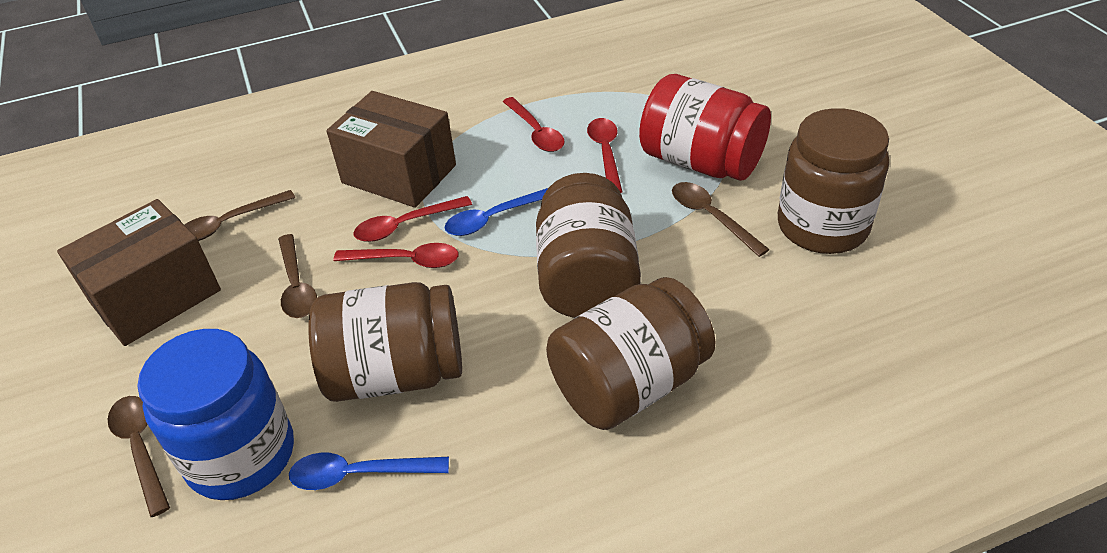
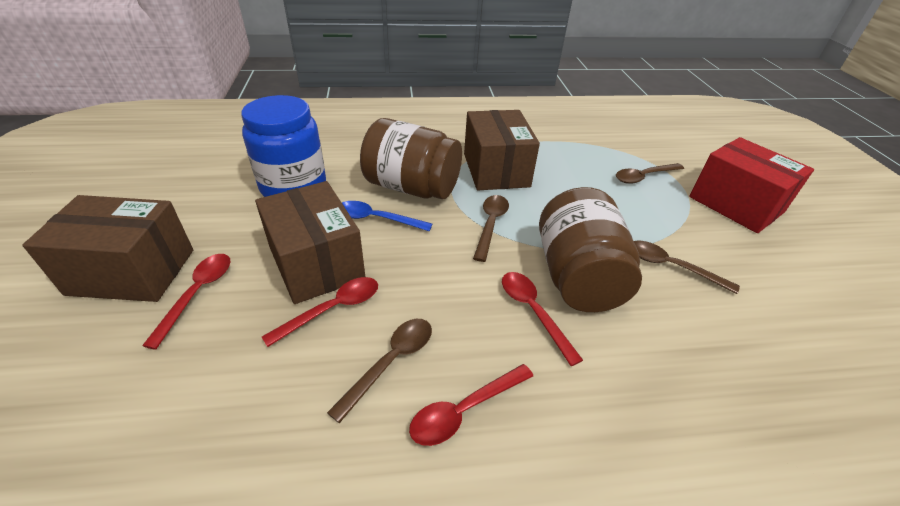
blue spoon: [289,453,449,490] [444,188,548,236] = 2 -> [342,201,432,231] = 1
brown box: [57,199,221,346] [326,91,456,208] = 2 -> [22,195,193,302] [255,181,365,304] [464,110,540,190] = 3
brown jar: [309,282,462,402] [536,173,641,318] [546,277,716,430] [778,108,889,254] = 4 -> [360,118,462,199] [539,187,642,312] = 2
red box: none = 0 -> [689,137,814,233] = 1
red jar: [639,74,771,181] = 1 -> none = 0

